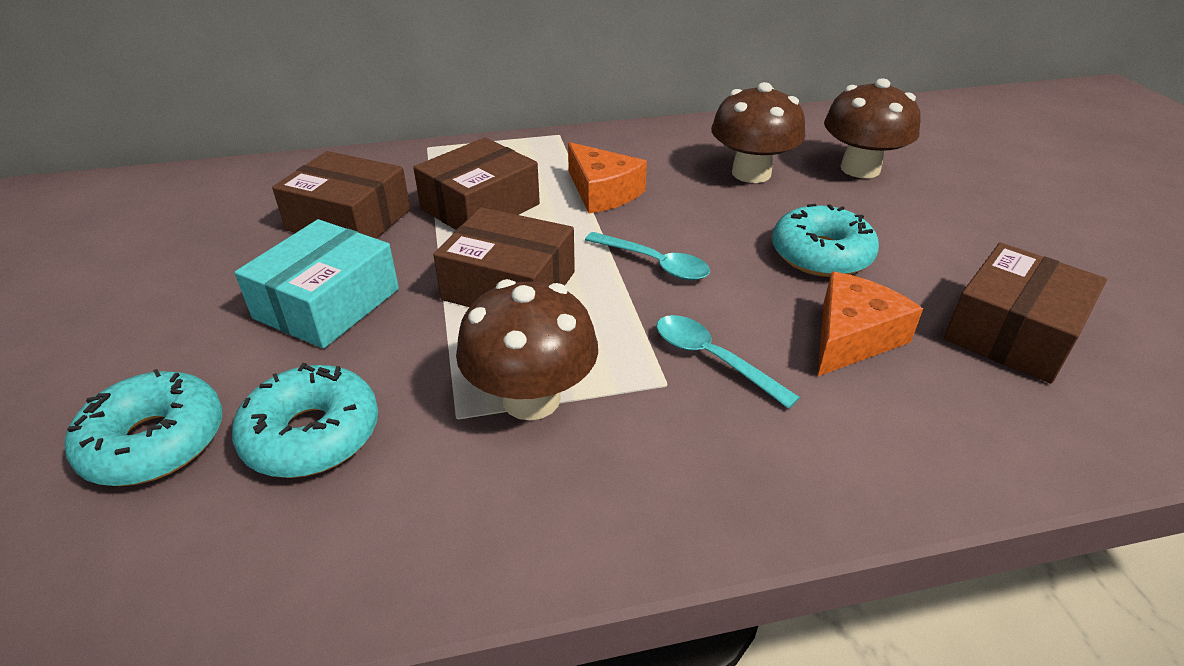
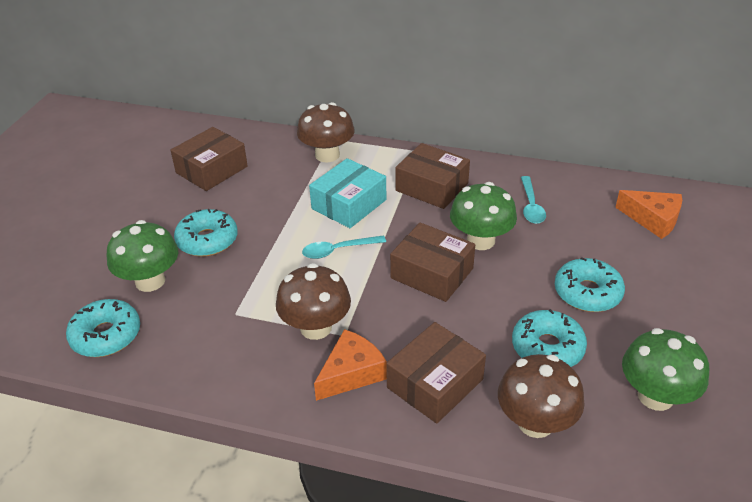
green mushroom: none = 0 -> [107,220,178,292] [450,182,517,250] [622,328,709,411] = 3
turquoise donut: [65,369,222,486] [232,363,378,478] [772,204,879,277] = 3 -> [66,299,140,357] [174,209,238,257] [512,309,587,367] [555,257,625,312] = 4

